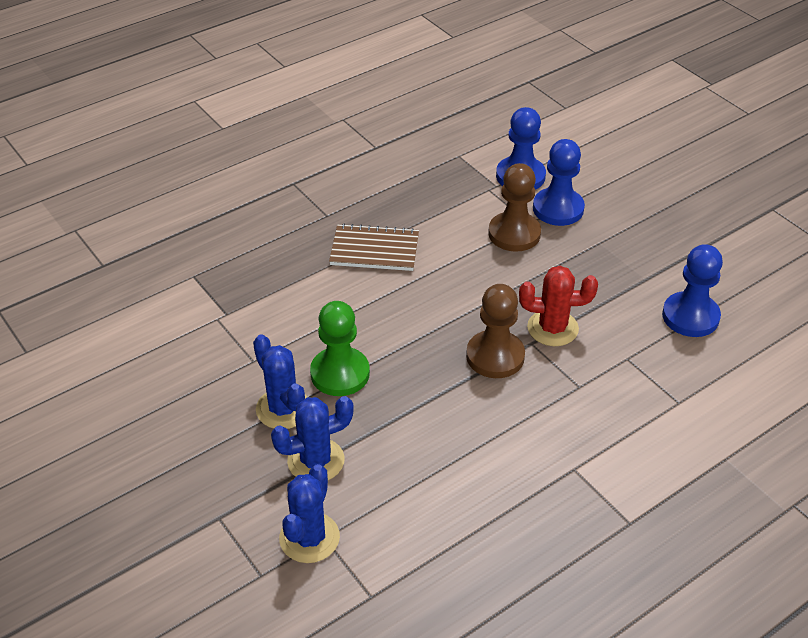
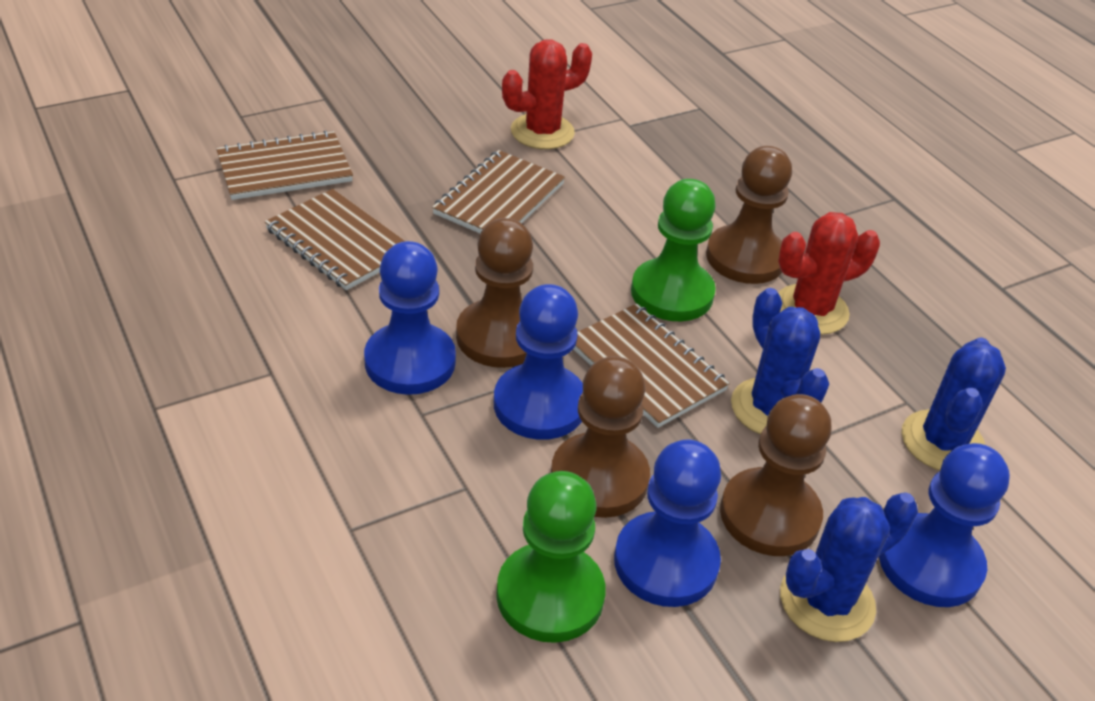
blue pawn: [496,107,546,190] [533,139,585,226] [662,244,723,337] = 3 -> [364,241,456,395] [494,284,583,440] [614,439,721,607] [879,443,1010,607] = 4
brown notebook: [329,224,419,271] = 1 -> [216,130,353,200] [265,189,405,290] [432,150,565,234] [573,304,730,428] = 4
brown pawn: [466,284,525,378] [488,163,541,252] = 2 -> [456,218,533,368] [551,356,650,518] [706,146,792,284] [720,394,832,556] = 4
green pawn: [310,301,370,396] = 1 -> [496,471,606,643] [631,179,716,321] = 2
red cactus: [519,266,598,346] = 1 -> [502,39,592,149] [778,212,880,335] = 2

